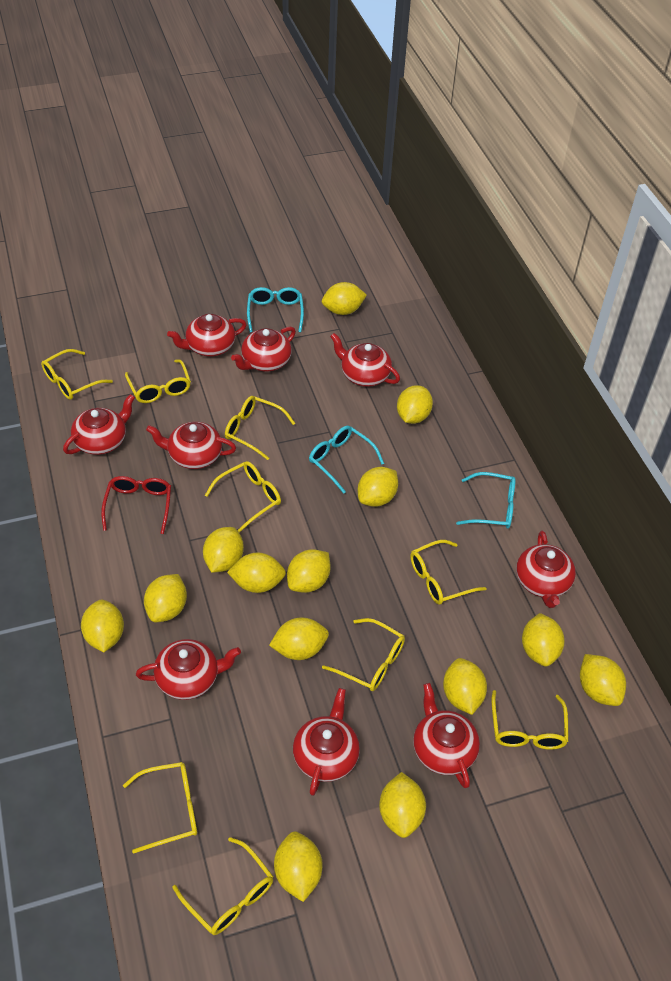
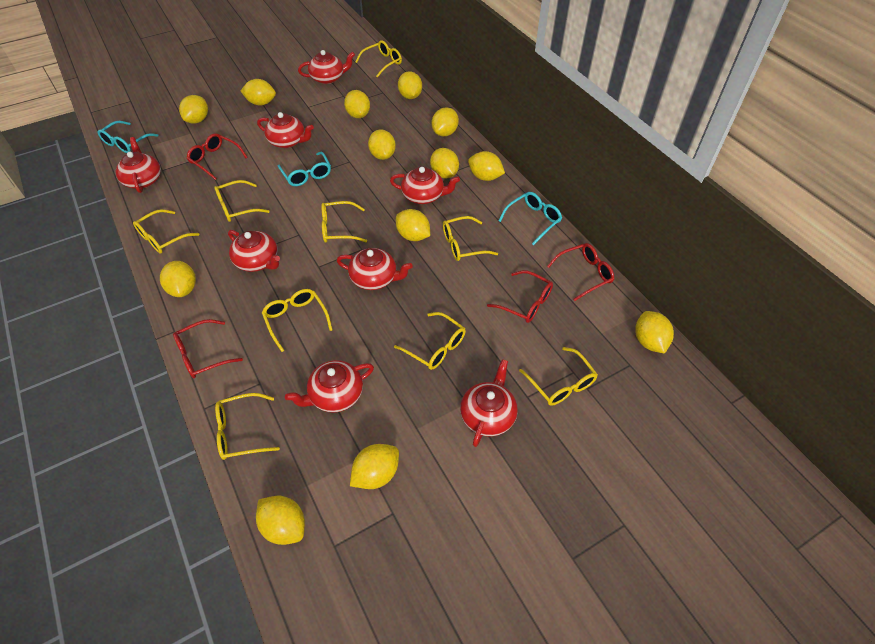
red glasses: [101,476,171,534] = 1 -> [173,319,243,378] [187,133,248,180] [487,270,553,323] [547,243,614,301] = 4
red teapot: [63,394,135,455] [136,639,241,700] [146,422,236,469] [167,314,247,356] [231,327,296,372] [293,688,360,796] [330,333,400,387] [413,683,480,788] [516,531,576,608] = 9 -> [116,137,161,193] [228,230,280,272] [257,112,314,148] [285,360,374,413] [298,50,355,84] [337,248,413,290] [390,167,460,204] [460,359,518,447] = 8
yellow lemon: [81,599,124,652] [144,574,187,622] [203,527,244,573] [227,552,286,593] [269,618,329,660] [274,832,323,902] [287,549,331,593] [322,282,367,315] [358,467,398,507] [379,772,426,838] [397,385,433,424] [443,658,487,715] [522,613,565,666] [580,654,626,706] = 14 -> [160,261,196,297] [179,95,208,124] [241,79,276,106] [256,496,305,545] [344,90,370,118] [350,444,399,489] [368,130,396,160] [396,209,430,241] [398,71,422,99] [430,148,459,178] [432,107,459,136] [468,151,505,181] [635,311,674,354] = 13

